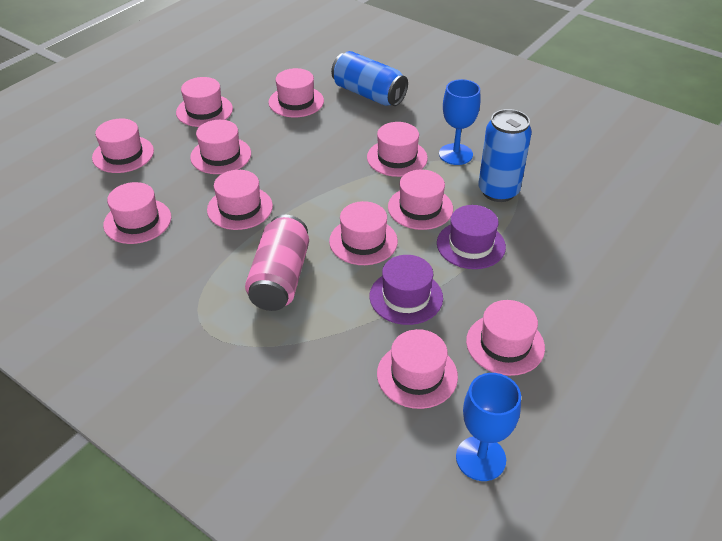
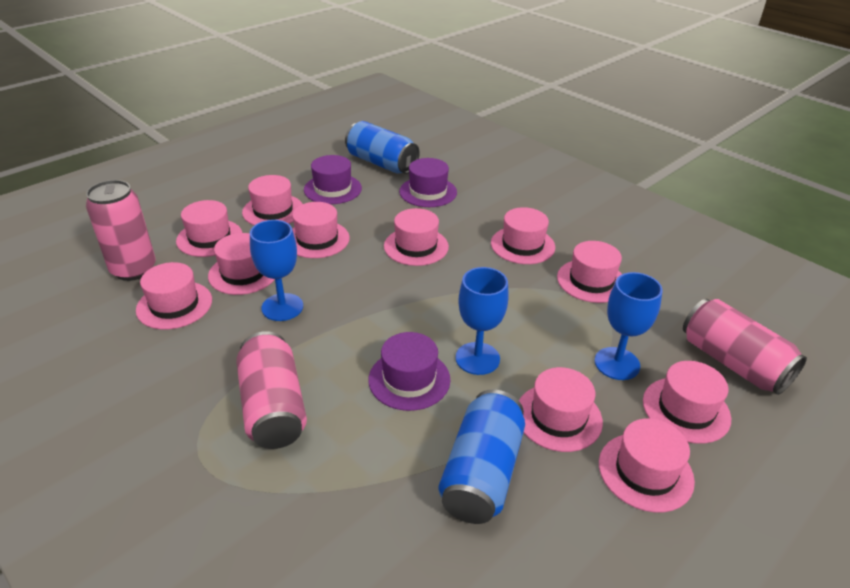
blue goblet: [439,79,480,165] [456,373,521,481] = 2 -> [250,220,303,321] [455,267,509,375] [594,272,663,380] = 3
pink can: [245,215,309,311] = 1 -> [86,180,156,281] [236,331,307,449] [683,299,807,395] = 3
purple hat: [370,255,443,325] [437,205,506,269] = 2 -> [304,155,362,204] [368,332,451,411] [399,158,457,207] = 3

